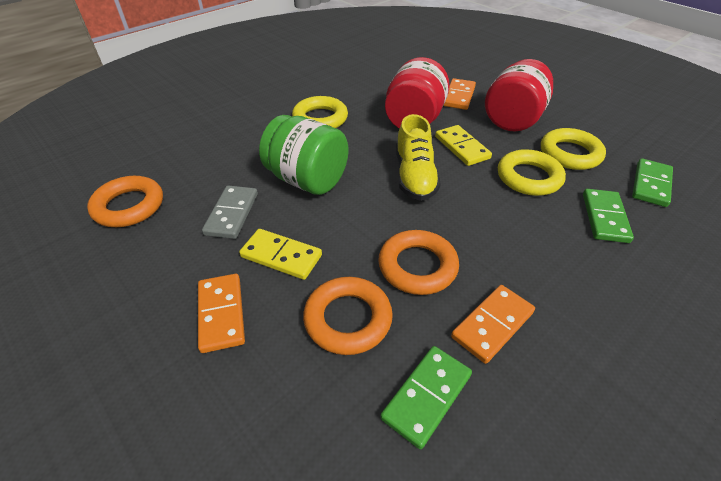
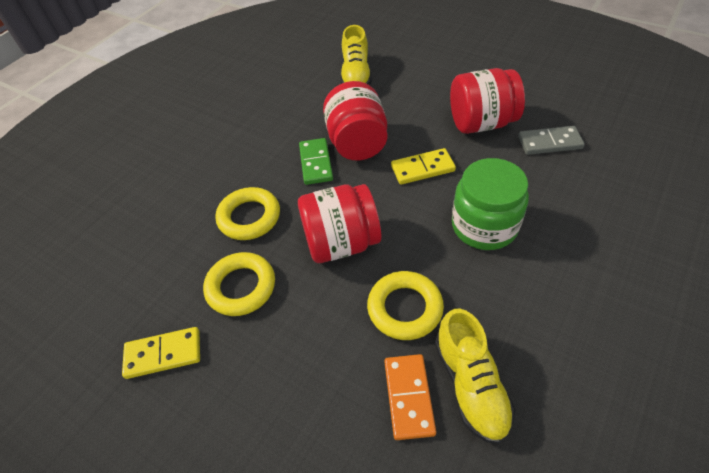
green domino: [380,346,472,449] [583,189,634,243] [632,158,673,207] = 3 -> [299,138,333,185] = 1
orange domino: [198,274,245,353] [444,78,476,110] [451,285,535,364] = 3 -> [384,354,436,440] = 1
orange ring: [87,176,163,227] [303,277,393,355] [378,230,459,295] = 3 -> none = 0
red jar: [385,57,450,128] [485,59,553,131] = 2 -> [298,184,381,263] [323,81,387,160] [450,68,525,134] = 3
yellow shoe: [396,114,441,201] = 1 -> [341,25,372,85] [435,308,515,444] = 2

